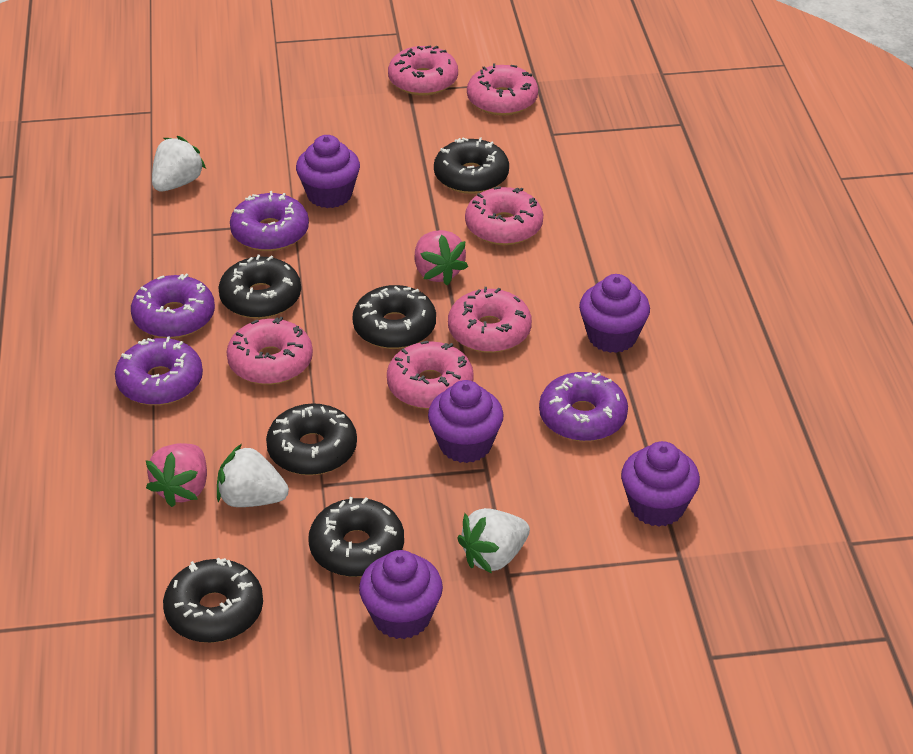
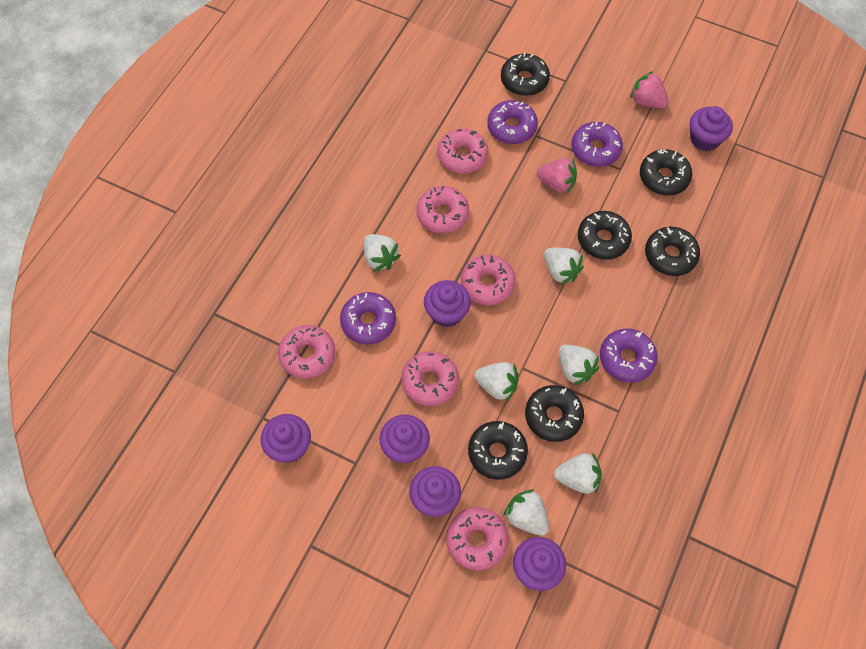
purple cupcake: [296,135,360,208] [359,550,443,639] [428,380,504,463] [579,274,650,353] [621,441,700,527] = 5 -> [261,414,311,463] [380,415,430,463] [409,466,461,517] [424,280,471,328] [513,537,566,591] [690,106,733,151] = 6
white strawberry: [152,136,206,191] [217,444,289,507] [458,508,530,574] = 3 -> [364,234,401,272] [474,362,519,402] [503,489,549,536] [544,248,584,285] [554,452,602,494] [559,345,599,386] = 6

